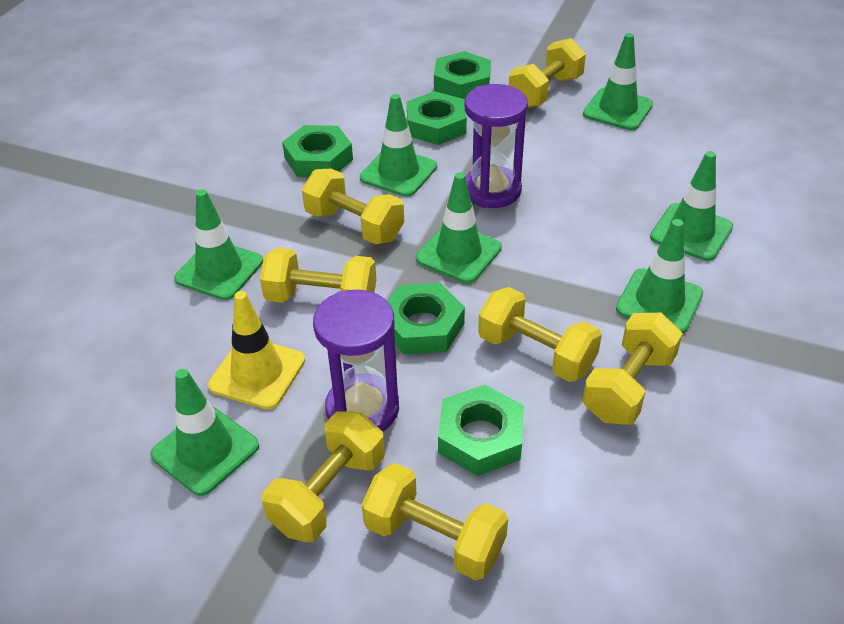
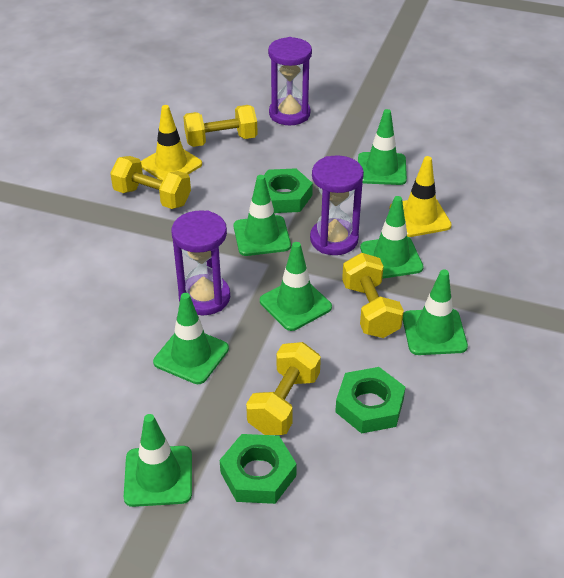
green nut: [282,125,353,177] [387,283,465,354] [407,91,467,145] [434,51,491,99] [438,384,524,476] = 5 -> [220,434,297,504] [264,168,313,213] [335,367,405,434] = 3
purple hourglass: [313,290,399,432] [465,84,528,208] = 2 -> [171,210,230,315] [268,37,312,125] [310,155,364,255] = 3
yellow dumbbell: [260,248,376,303] [262,411,385,542] [302,169,404,245] [362,463,508,580] [478,287,602,382] [509,38,586,107] [583,313,683,425] = 7 -> [110,156,191,209] [183,105,258,147] [246,342,321,435] [342,253,404,338] = 4
yellow traffic cone: [208,291,305,410] = 1 -> [141,105,202,180] [389,156,452,237] = 2

